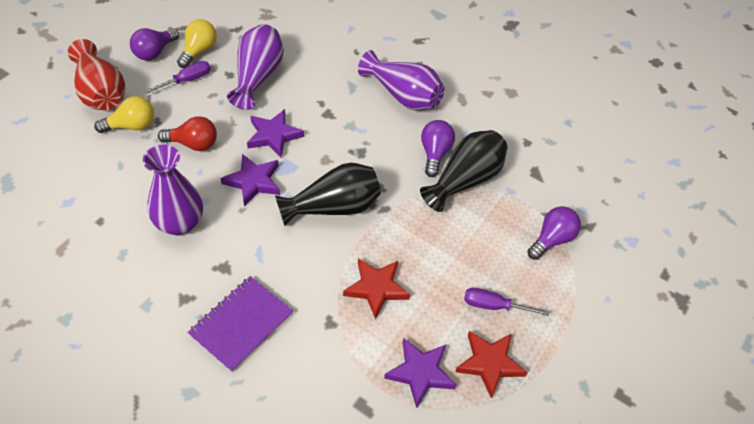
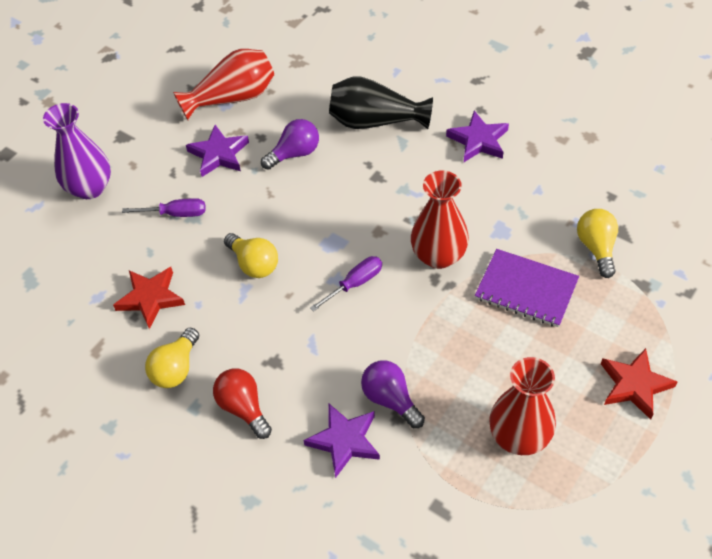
black vase: [275,163,381,226] [420,130,508,212] = 2 -> [329,77,433,129] = 1
purple light bulb: [130,28,179,60] [421,120,455,177] [527,206,581,260] = 3 -> [261,119,319,170] [361,360,425,428] = 2
purple vase: [143,145,203,235] [227,24,284,110] [358,50,445,111] = 3 -> [43,103,111,199] = 1
red vase: [68,39,125,110] = 1 -> [173,49,274,120] [411,170,469,269] [489,357,556,455] = 3
yellow light bulb: [94,96,154,133] [177,19,217,68] = 2 -> [145,328,199,388] [224,233,278,278] [577,209,618,278] = 3

